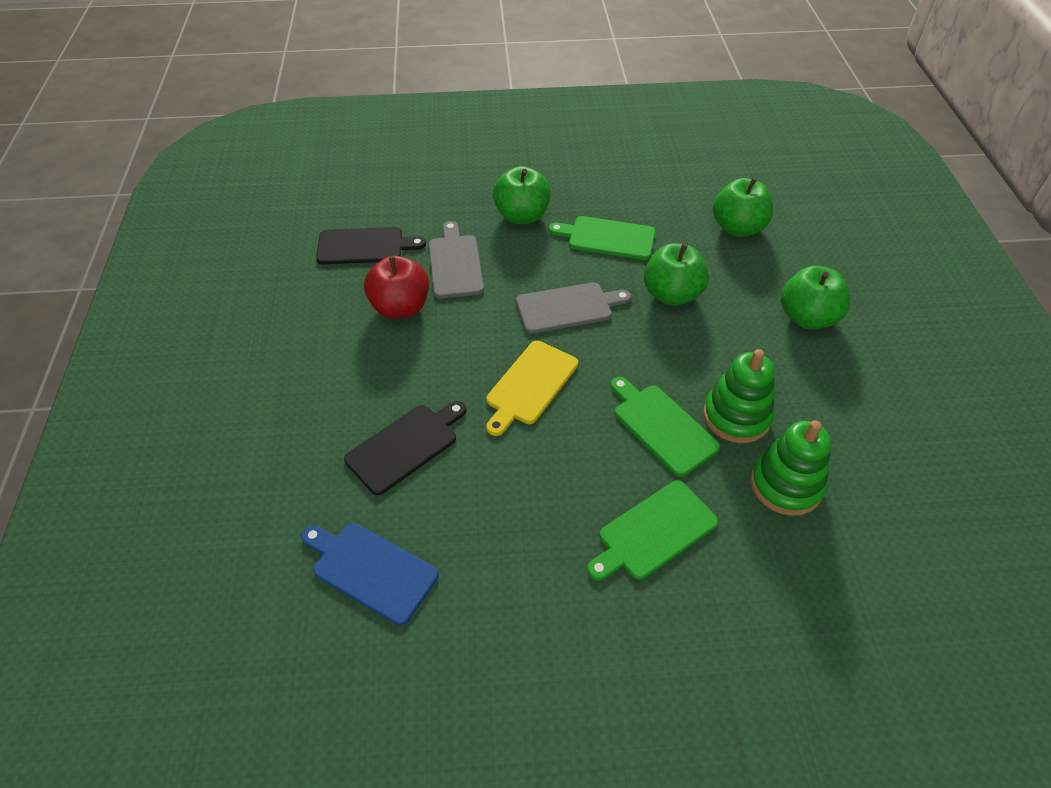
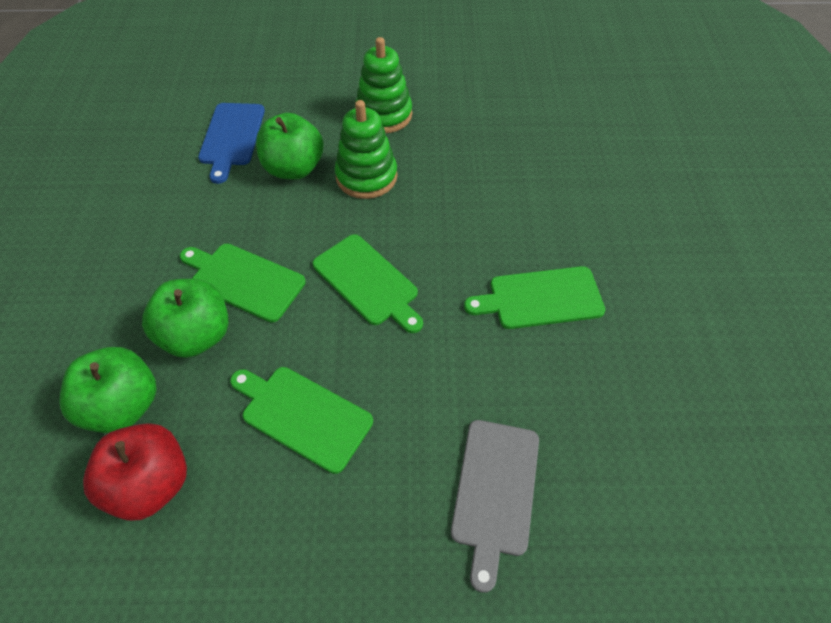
black cutting board: [316,227,426,264] [344,401,466,495] = 2 -> none = 0
green apple: [493,166,551,224] [644,243,709,306] [713,178,773,237] [781,266,850,329] = 4 -> [60,347,157,433] [142,279,228,358] [256,113,323,179] = 3
green cutting board: [549,216,656,260] [587,480,718,581] [610,377,720,477] = 3 -> [180,243,306,322] [230,367,373,474] [313,234,423,333] [464,266,605,329] = 4
grey cutting board: [429,221,484,298] [516,282,631,334] = 2 -> [451,420,539,593] = 1
yellow cutting board: [486,341,578,436] = 1 -> none = 0

